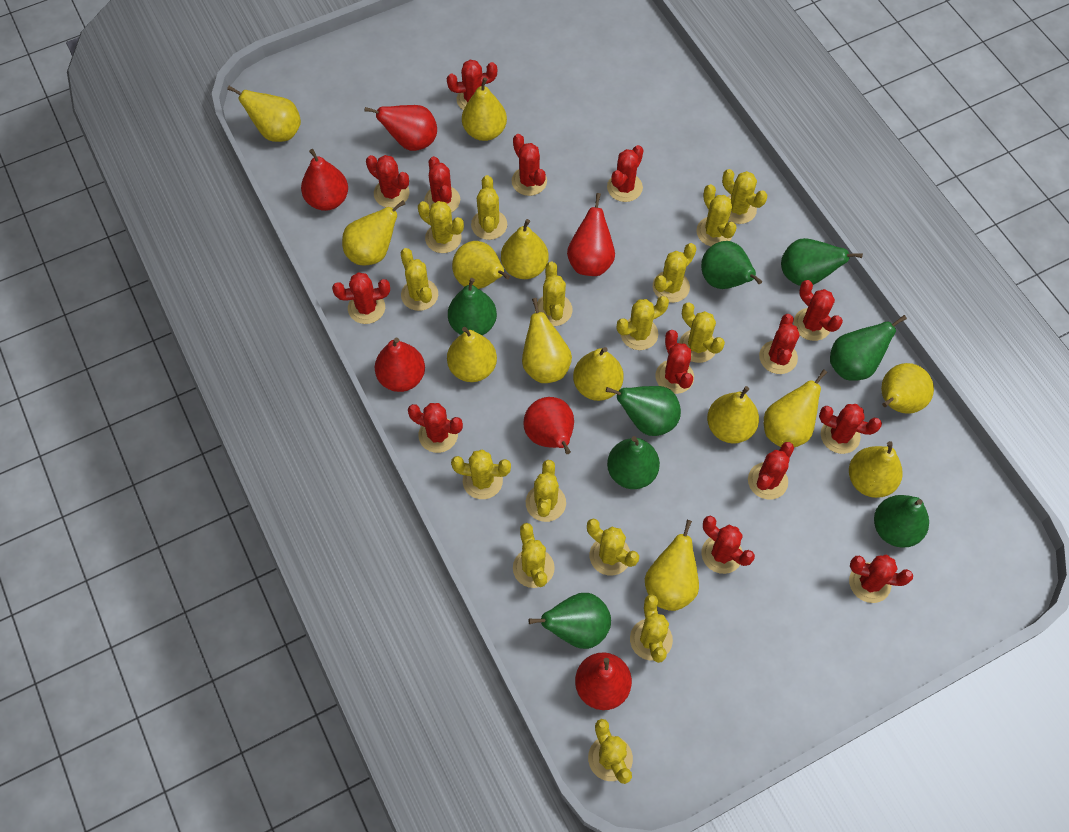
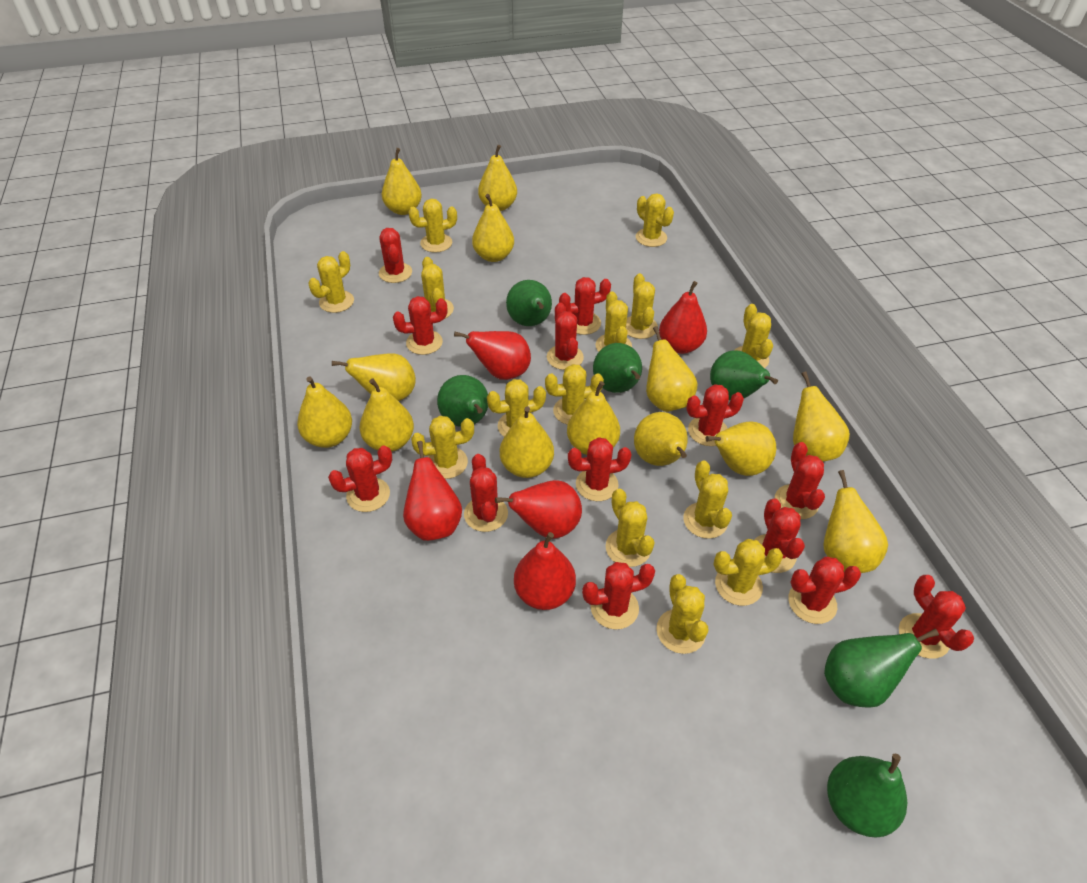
green pear: [448,278,497,335] [528,593,611,649] [606,386,681,436] [607,436,660,489] [701,241,762,289] [781,238,863,286] [830,315,907,381] [874,495,929,548] = 8 -> [437,375,488,427] [506,280,552,326] [593,343,642,393] [710,350,778,400] [824,629,939,708] [827,754,907,838] = 6
red cactus: [332,272,390,324] [366,155,409,208] [408,403,463,453] [424,156,460,213] [447,60,497,110] [512,134,547,196] [607,145,643,202] [655,330,694,394] [702,516,755,574] [748,442,794,500] [759,314,800,374] [794,280,843,341] [819,404,882,454] [849,555,913,603] = 14 -> [328,445,392,512] [379,228,412,283] [393,296,447,355] [464,454,508,532] [547,303,584,370] [559,277,611,335] [568,437,632,501] [582,562,655,629] [686,384,744,446] [754,498,805,573] [775,442,825,519] [788,557,861,624] [899,575,974,659] = 13
red pear: [301,149,348,211] [365,105,437,151] [375,338,425,392] [523,397,574,454] [567,193,615,276] [575,652,632,710] = 6 -> [403,441,462,541] [454,331,531,380] [495,480,582,539] [514,532,576,610] [659,281,707,354] = 5
yellow cactus: [400,248,438,311] [418,201,464,253] [451,449,511,499] [471,175,507,240] [513,523,555,588] [526,460,566,522] [535,262,572,326] [587,518,639,575] [588,719,633,784] [616,296,669,350] [630,595,673,663] [653,243,696,303] [679,302,725,363] [696,184,737,246] [722,169,767,224] = 15 -> [308,251,354,313] [409,199,457,253] [411,416,474,479] [421,257,454,318] [487,379,546,437] [545,364,604,425] [596,291,632,352] [606,489,654,567] [626,273,658,339] [636,193,674,247] [656,574,708,654] [683,461,732,539] [714,539,783,606] [735,304,773,368] = 14

